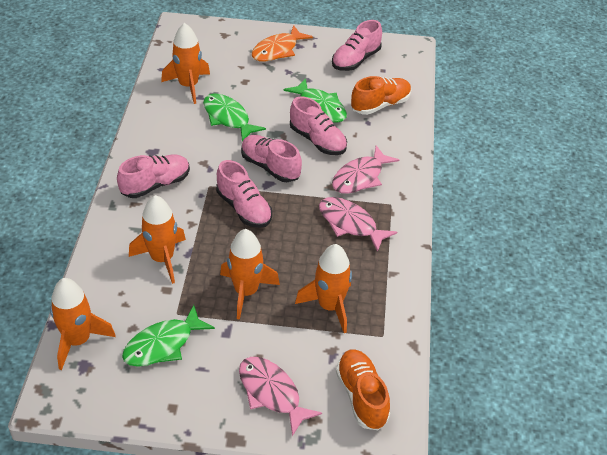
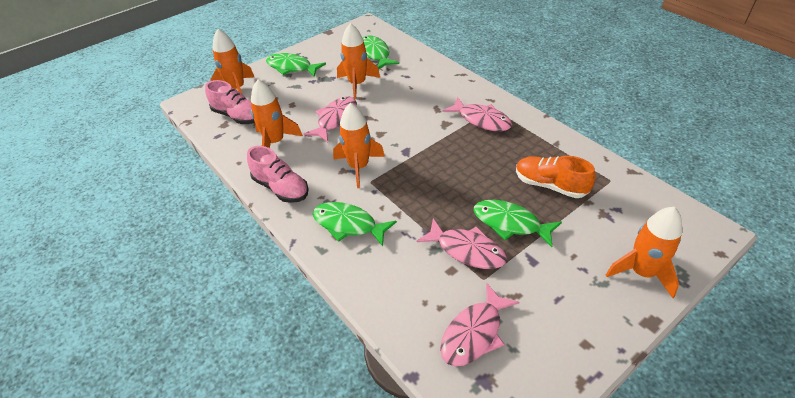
green fish: [122,305,215,367] [203,93,266,142] [284,78,347,123] = 3 -> [266,53,326,77] [313,202,397,246] [362,35,399,69] [473,200,562,247] = 4
orange fish: [252,25,313,62] = 1 -> none = 0
orange shoe: [336,349,390,430] [351,76,411,115] = 2 -> [516,156,595,198] = 1
pink fish: [239,357,322,436] [319,197,397,252] [332,145,399,194] = 3 -> [304,96,357,142] [417,218,507,269] [440,283,519,366] [442,97,512,131] = 4
pink shoe: [117,155,190,198] [216,160,272,228] [241,135,302,182] [290,97,347,155] [332,20,382,71] = 5 -> [205,80,255,124] [247,146,309,203] = 2

